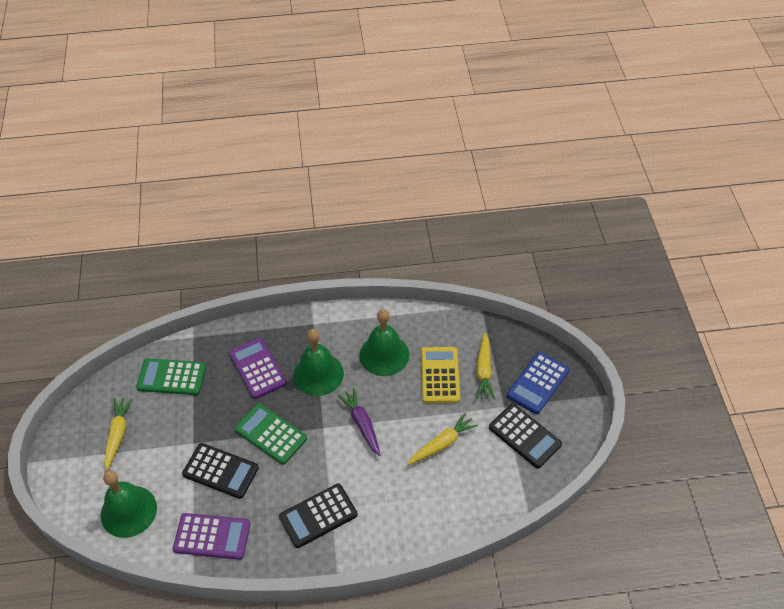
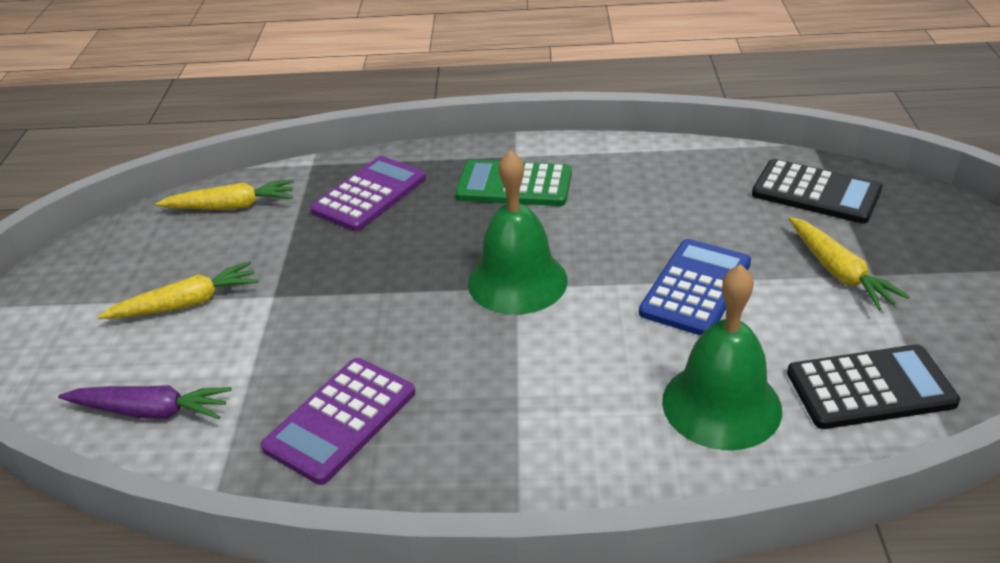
black calculator: [182,443,259,499] [279,484,357,548] [489,404,562,468] = 3 -> [752,159,882,224] [787,344,960,429] = 2
green bell: [101,471,157,538] [293,329,344,396] [359,309,409,376] = 3 -> [468,150,568,315] [662,264,782,450] = 2
green calculator: [136,358,206,395] [235,403,307,465] = 2 -> [455,160,572,206] = 1
yellow calculator: [421,347,460,403] = 1 -> none = 0

